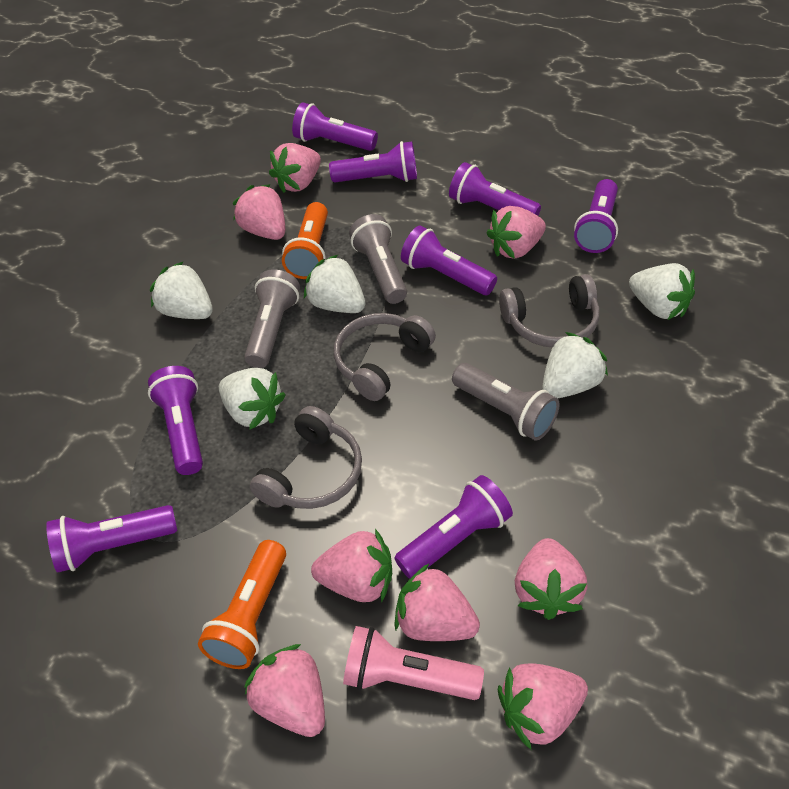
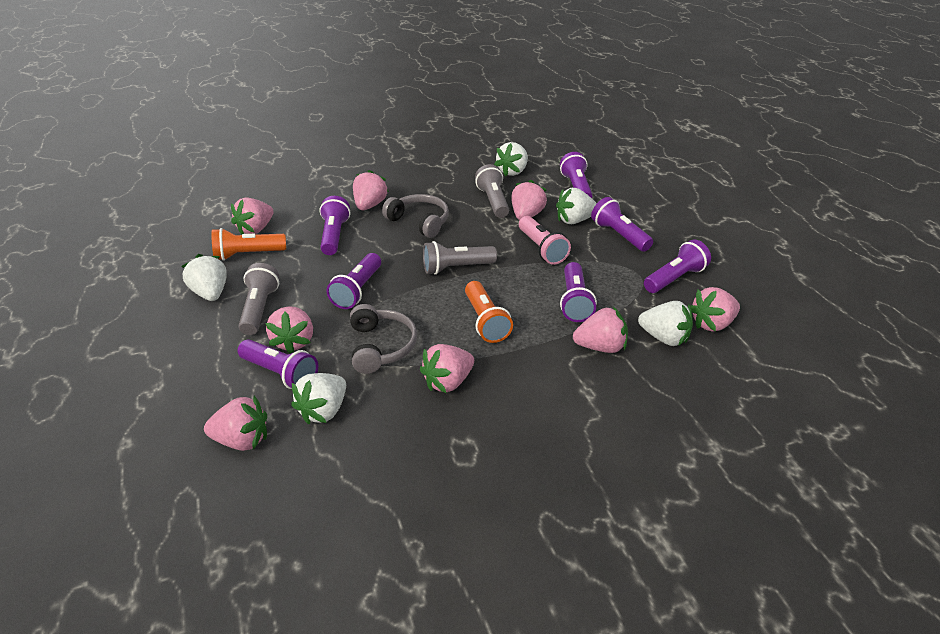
grey headphones: [250,406,362,509] [334,313,436,401] [499,274,600,348] = 3 -> [350,304,417,374] [382,194,449,238] = 2
purple flashlight: [46,505,177,573] [148,366,203,475] [292,102,378,151] [329,141,417,182] [394,475,513,579] [401,225,497,295] [449,162,541,216] [574,179,618,253] = 8 -> [238,339,318,389] [319,196,350,255] [326,253,381,309] [560,152,593,198] [560,262,597,322] [591,197,653,252] [644,239,711,293] = 7

